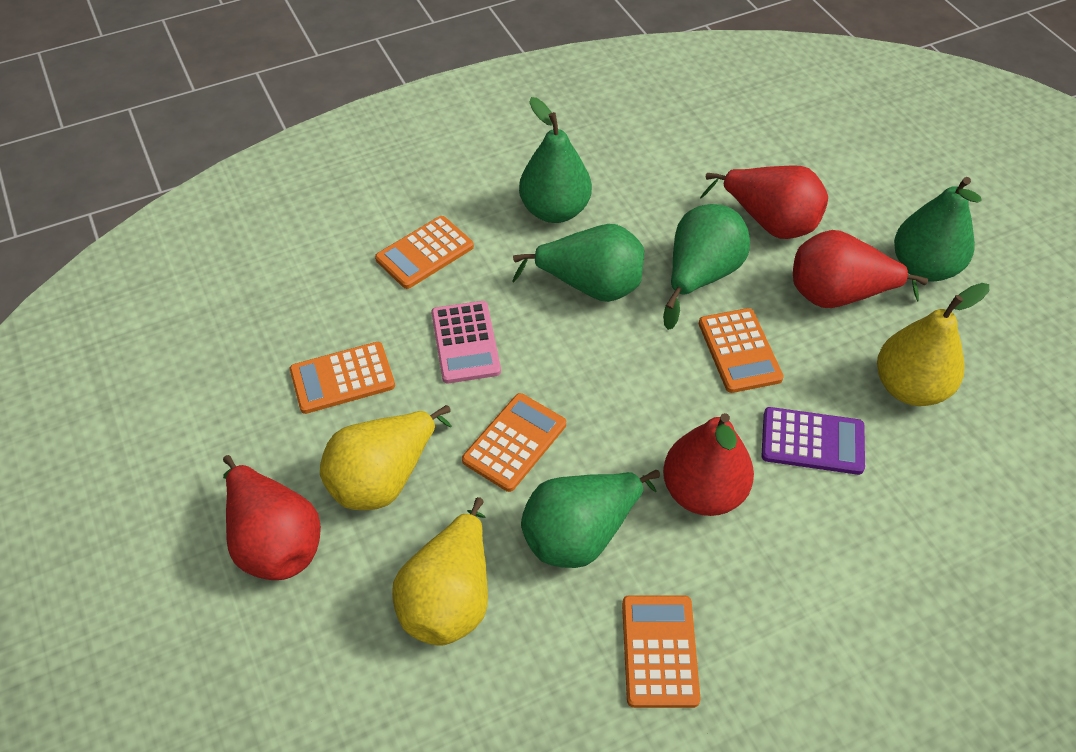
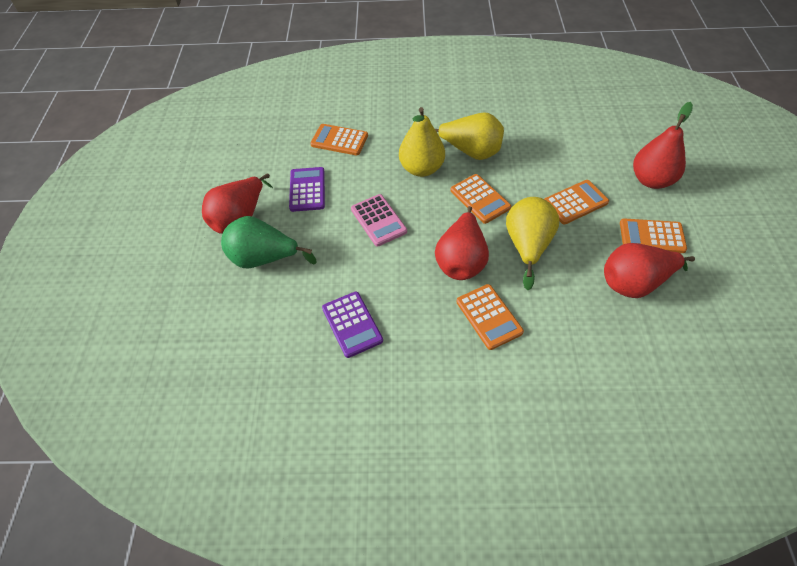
green pear: [512,224,644,302] [519,97,592,223] [521,470,660,568] [663,204,750,330] [894,177,982,282] = 5 -> [221,216,317,268] = 1
purple calculator: [761,407,865,475] = 1 -> [289,167,325,212] [322,292,383,358] = 2

